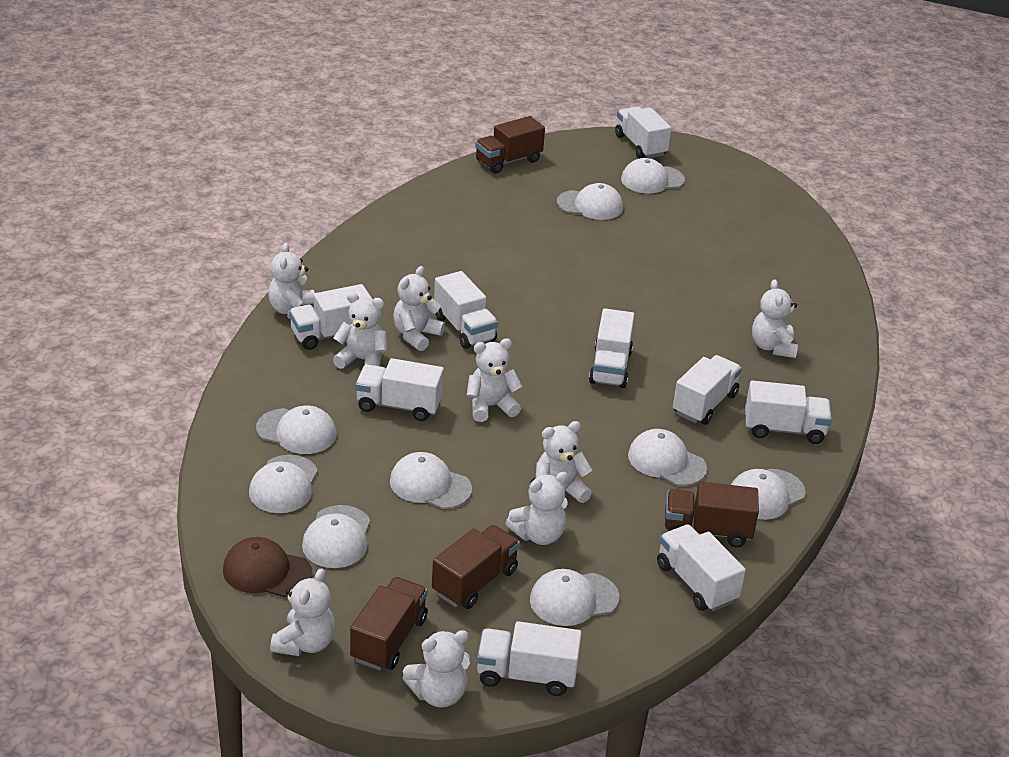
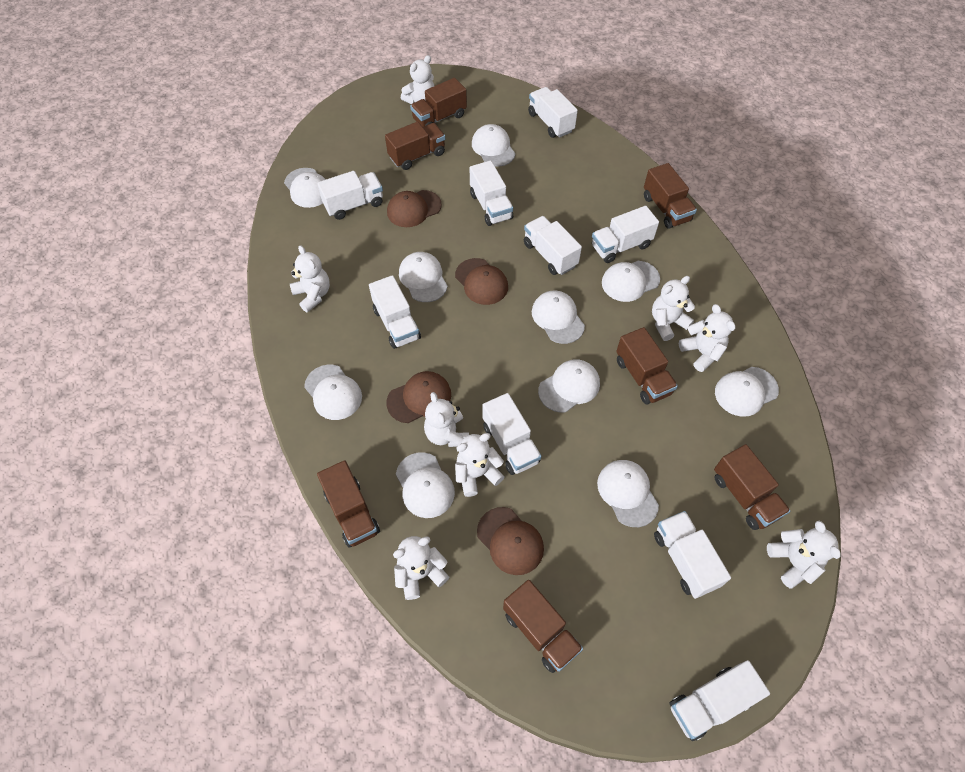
brown cap: [223,537,312,597] = 1 -> [386,371,451,423] [387,190,442,227] [455,258,508,305] [477,507,544,575] = 4
brown truck: [350,577,428,671] [432,525,520,609] [475,116,545,173] [665,482,759,548] = 4 -> [317,460,380,547] [385,122,445,170] [410,78,467,127] [503,580,583,673] [616,327,678,404] [644,163,697,229] [714,444,790,530] = 7
white cap: [249,455,318,513] [256,406,337,454] [302,505,370,568] [390,452,472,509] [530,569,619,626] [557,183,623,220] [621,158,685,193] [628,429,707,486] [731,469,806,520] = 9 -> [284,168,326,208] [304,365,362,420] [396,452,455,518] [399,252,448,302] [472,124,515,167] [532,290,585,344] [538,359,600,412] [597,460,659,527] [602,261,660,302] [715,367,779,417] = 10
white teddy bear: [268,243,315,319] [270,568,335,656] [333,292,387,369] [393,266,445,351] [402,630,470,708] [467,338,523,422] [506,472,569,545] [536,421,592,503] [752,279,798,358] = 9 -> [290,245,330,313] [393,536,449,600] [401,55,434,105] [424,392,469,447] [455,433,505,497] [652,276,695,341] [679,304,735,372] [767,521,841,588] = 8

